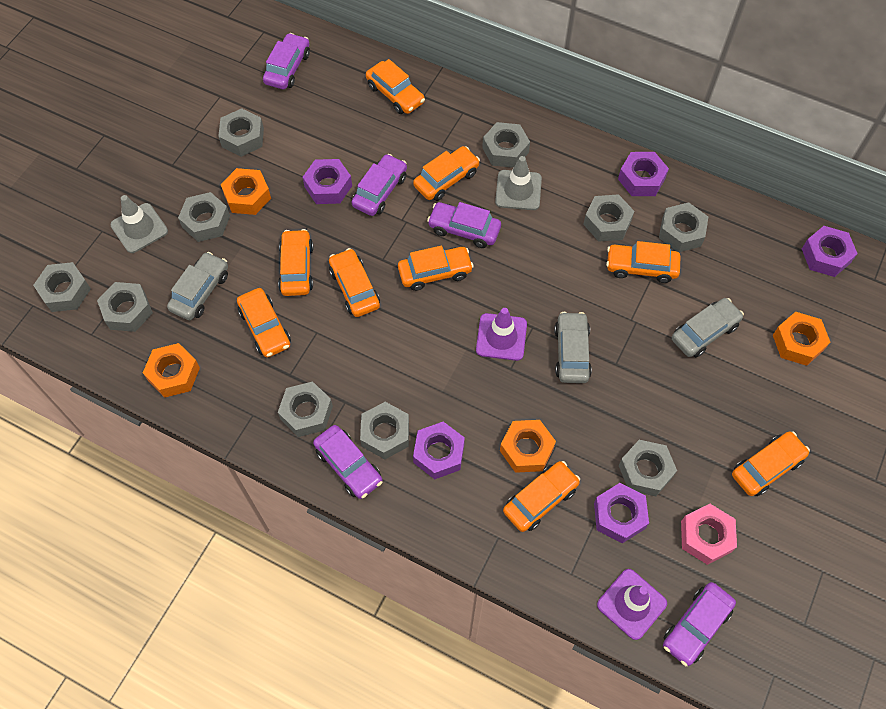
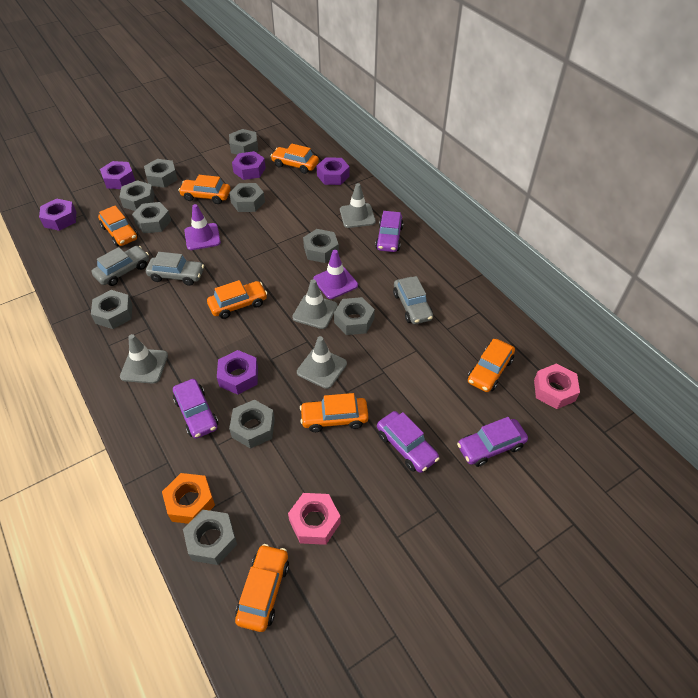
grey traffic cone: [111,195,168,253] [495,156,542,210] = 2 -> [120,334,168,384] [292,279,337,329] [297,336,347,389] [340,183,376,228] = 4
orange car: [237,288,291,358] [278,229,313,296] [329,248,380,317] [366,59,425,114] [398,246,474,291] [413,146,480,201] [503,461,580,532] [606,241,680,283] [732,431,810,496] = 9 -> [98,206,138,247] [178,175,231,204] [207,280,267,319] [235,544,289,632] [271,144,319,174] [300,393,369,432] [468,339,515,392] = 7
orange nut: [143,343,200,398] [221,168,271,215] [500,420,556,473] [773,312,830,366] = 4 -> [162,473,215,524] = 1
pink nut: [681,504,737,565] = 1 -> [288,493,341,545] [534,364,580,409] = 2
purple car: [263,33,310,89] [313,425,383,499] [351,154,407,216] [427,202,501,248] [663,582,736,666] = 5 -> [173,379,218,439] [375,211,403,252] [377,411,440,473] [457,417,528,467] = 4

